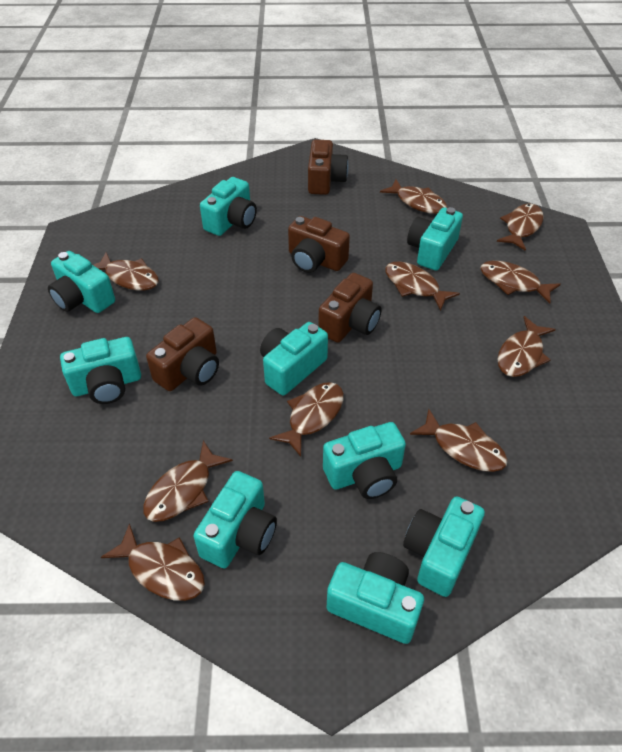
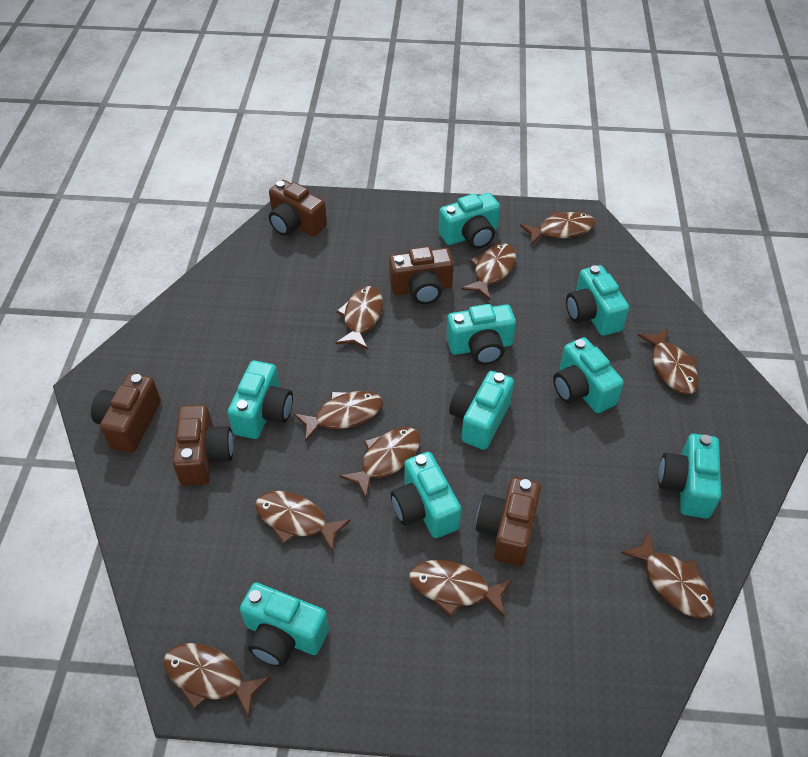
brown camera: [146,317,219,391] [288,216,350,273] [308,140,349,195] [318,273,382,343] = 4 -> [91,373,161,453] [173,405,233,486] [269,180,327,236] [389,246,454,304] [476,477,541,566] = 5

